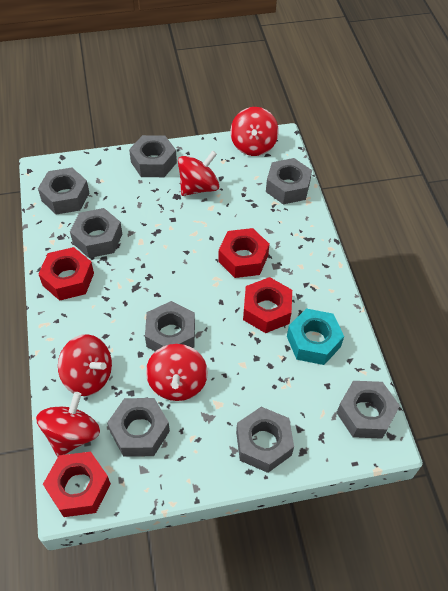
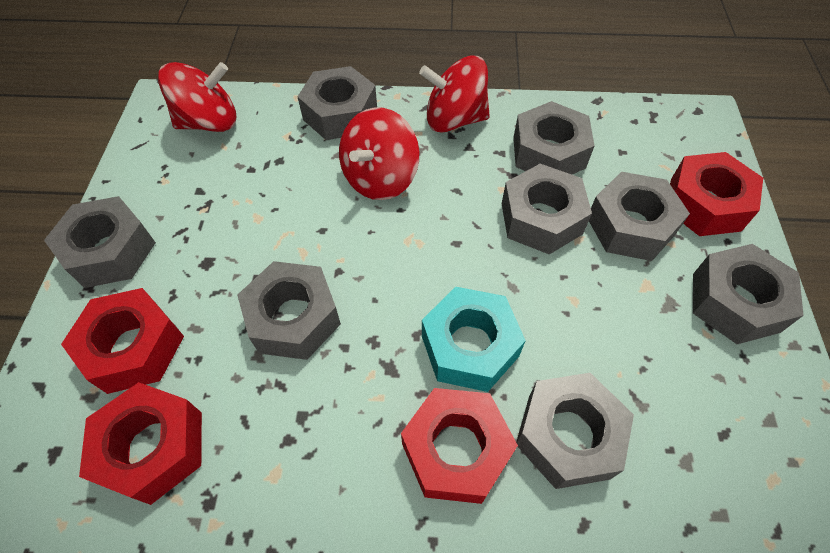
red spinning top: [36,392,100,457] [58,334,112,396] [146,344,208,401] [178,151,219,196] [230,107,279,156] = 5 -> [158,62,236,132] [339,107,419,200] [419,56,490,133] = 3

